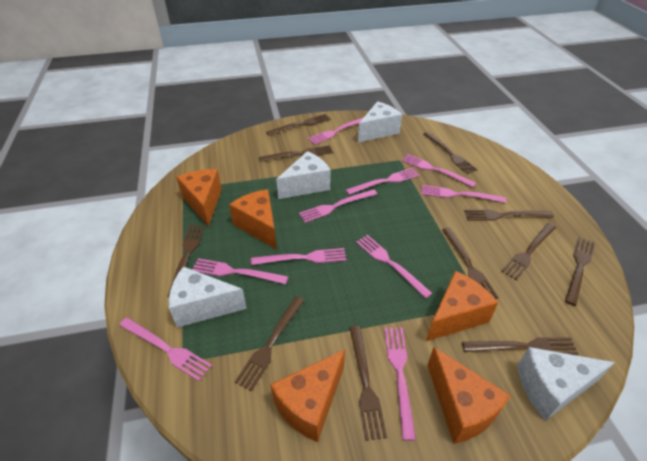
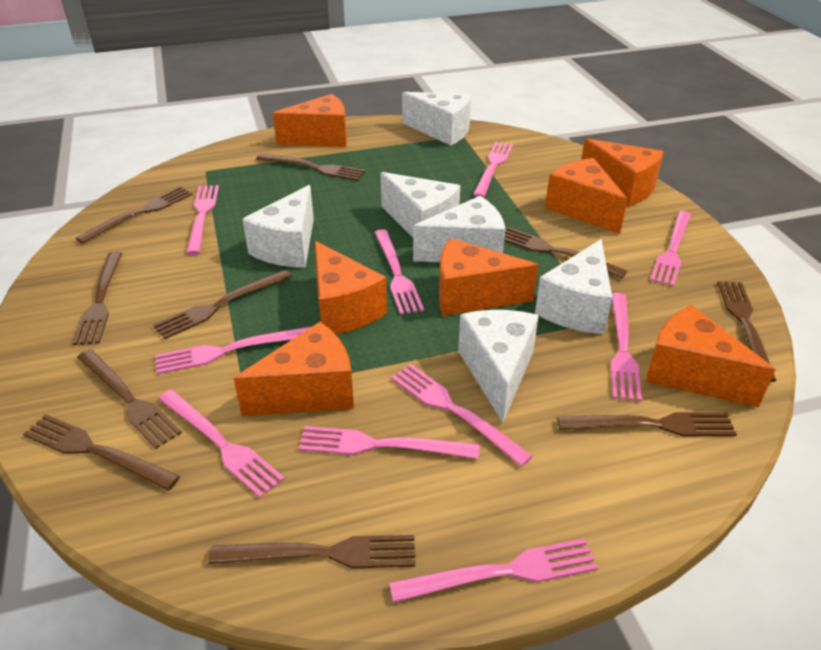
brown fork: [167,225,204,297] [235,296,305,391] [259,145,333,162] [266,114,331,136] [350,326,387,441] [424,132,478,174] [442,228,499,299] [462,337,579,355] [464,210,554,221] [501,223,556,280] [565,237,595,306] = 11 -> [23,414,180,490] [72,251,122,345] [76,187,193,244] [77,349,182,449] [153,270,292,339] [208,535,415,568] [256,154,365,181] [504,227,627,278] [557,412,737,436] [717,281,777,382] = 10
orange cheese: [176,169,222,226] [229,189,277,250] [270,349,345,442] [426,271,498,341] [427,347,511,444] = 5 -> [233,322,354,416] [272,94,347,147] [315,241,387,335] [439,238,538,316] [545,158,628,234] [581,139,664,207] [645,305,775,407] = 7
white cheese: [169,266,247,328] [276,151,331,199] [358,101,402,143] [517,347,615,421] = 4 -> [242,185,314,268] [381,172,460,237] [402,92,471,146] [413,196,505,262] [458,310,539,423] [535,239,613,334] = 6

